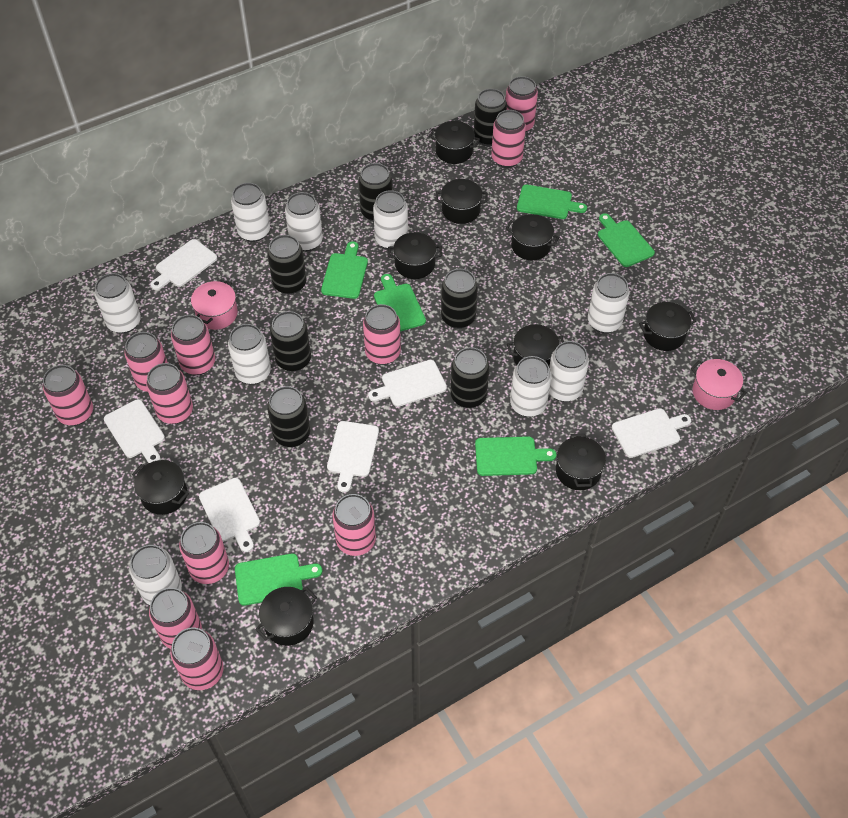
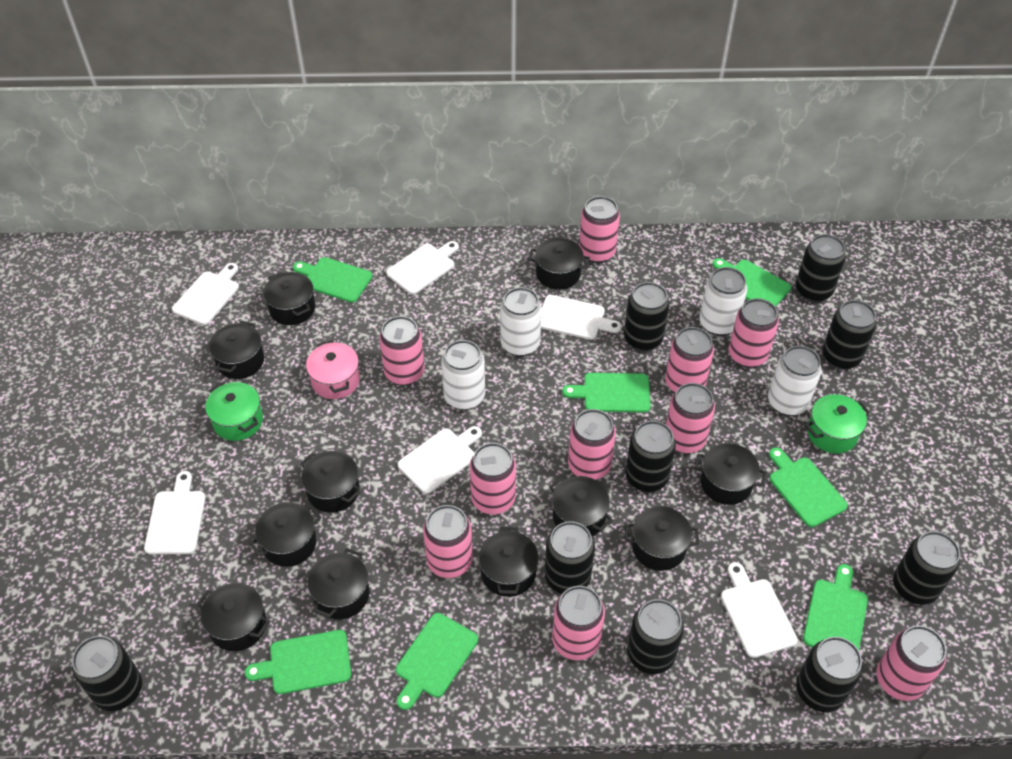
black can: [267,235,307,295] [267,386,310,447] [270,311,311,372] [358,163,393,222] [441,269,478,329] [450,347,489,408] [474,89,507,147] = 7 -> [72,636,142,711] [545,521,595,594] [624,282,669,351] [625,421,676,492] [627,599,684,674] [796,234,846,302] [796,637,863,712] [822,300,876,369] [893,531,960,605] = 9
black pot: [132,460,189,515] [255,587,317,646] [388,232,442,279] [429,121,480,164] [435,179,488,224] [506,214,560,260] [507,324,564,366] [556,434,606,490] [639,302,696,351] = 9 -> [196,583,270,651] [209,321,264,379] [249,502,321,567] [263,272,315,325] [300,451,361,513] [307,548,370,619] [479,527,539,597] [528,238,590,290] [549,476,613,536] [625,506,699,571] [694,443,767,505] = 11
green cutting board: [235,553,322,606] [321,241,368,299] [374,274,426,332] [475,436,556,476] [517,185,587,219] [598,213,655,267] = 6 -> [245,630,351,694] [293,257,373,302] [396,613,478,710] [562,373,651,413] [713,258,791,307] [769,447,848,527] [803,564,868,650] = 7
green pot: none = 0 -> [205,382,263,441] [806,394,870,454] = 2
pink can: [43,365,93,426] [124,332,168,392] [146,363,193,424] [149,588,202,649] [170,628,224,690] [171,315,215,375] [179,522,229,584] [332,494,376,556] [363,304,401,365] [491,110,526,168] [505,76,538,133] = 11 -> [379,316,425,386] [423,505,473,578] [470,443,516,515] [552,586,605,660] [568,409,616,480] [579,196,620,263] [665,327,714,393] [666,383,715,454] [729,298,779,368] [876,626,946,701] = 10
pink pot: [191,279,238,330] [691,359,747,410] = 2 -> [306,340,360,399] = 1
white can: [95,273,141,333] [129,545,182,605] [228,324,271,385] [231,183,270,242] [285,192,323,252] [373,190,408,250] [510,356,551,417] [549,341,589,402] [588,273,630,333] = 9 -> [441,340,485,410] [500,287,542,356] [699,267,747,336] [768,346,822,416] = 4

